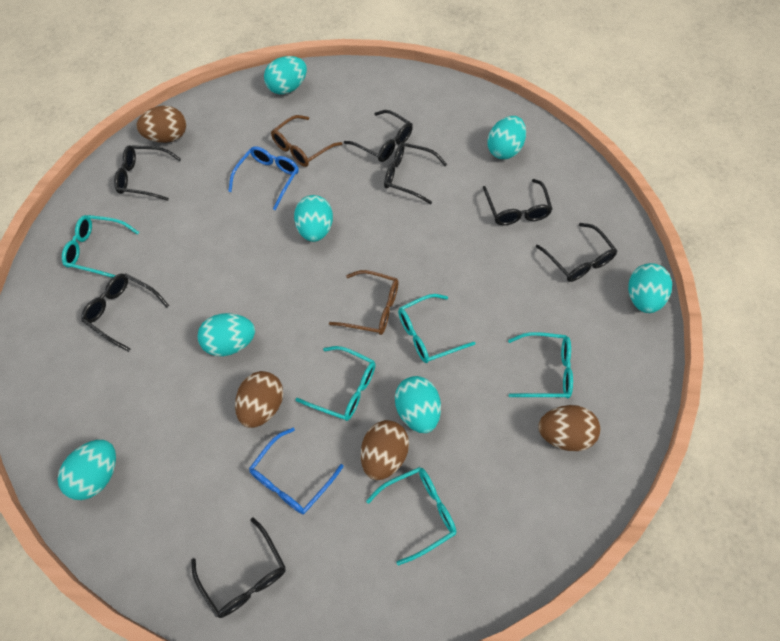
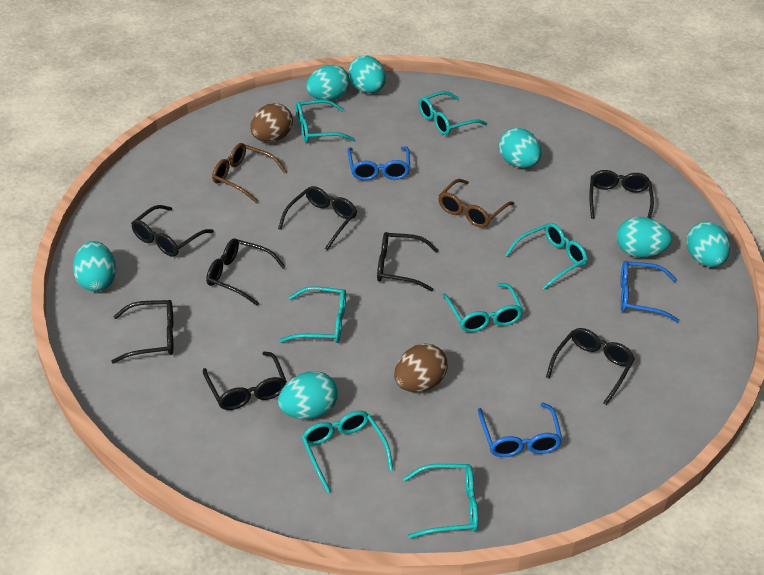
black glasses: [81,273,169,352] [114,145,181,201] [191,517,286,618] [344,110,413,162] [384,142,447,204] [483,179,552,226] [536,223,617,282] = 7 -> [111,300,173,363] [131,205,214,257] [203,351,287,410] [206,238,286,306] [278,186,357,250] [377,232,439,292] [546,328,635,405] [589,170,654,219] = 8
blue glasses: [228,146,299,210] [249,428,344,515] = 2 -> [347,146,410,180] [478,403,563,457] [620,261,679,323] = 3
brown egg: [137,106,186,143] [235,371,283,428] [361,420,409,480] [538,405,600,451] = 4 -> [250,103,293,142] [394,343,448,392] = 2
turquoise glasses: [62,215,139,278] [295,346,376,421] [366,467,456,566] [398,294,475,363] [508,332,573,399] = 5 -> [279,286,346,343] [296,100,355,143] [301,411,393,493] [403,464,478,539] [419,91,487,135] [442,283,523,332] [505,223,588,290] = 7

